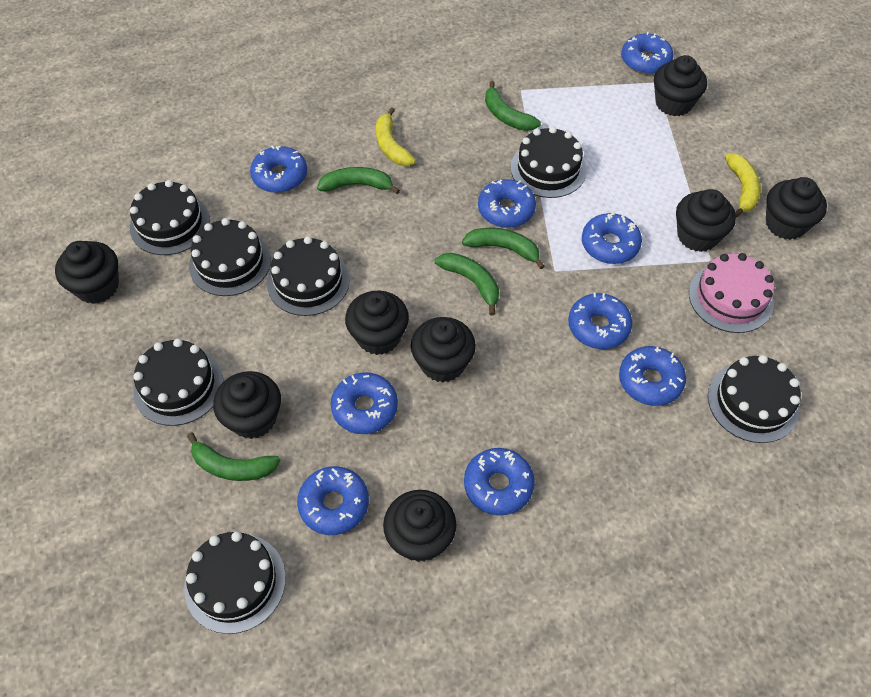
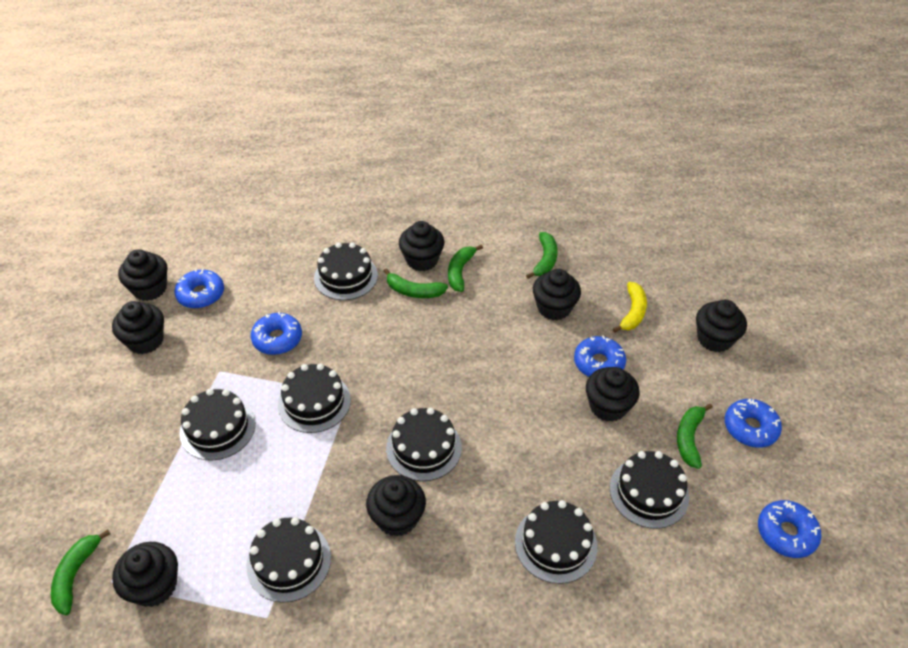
blue donut: [250,146,307,193] [297,466,369,535] [331,372,398,434] [464,448,535,515] [478,179,536,228] [568,292,632,349] [582,213,642,264] [619,346,686,406] [621,32,674,74] = 9 -> [174,269,224,309] [251,312,302,355] [574,335,626,377] [725,399,782,448] [758,500,821,558] = 5
pink cake: [689,253,774,333] = 1 -> none = 0
yellow banana: [376,107,416,166] [725,154,761,218] = 2 -> [613,282,647,333] = 1

